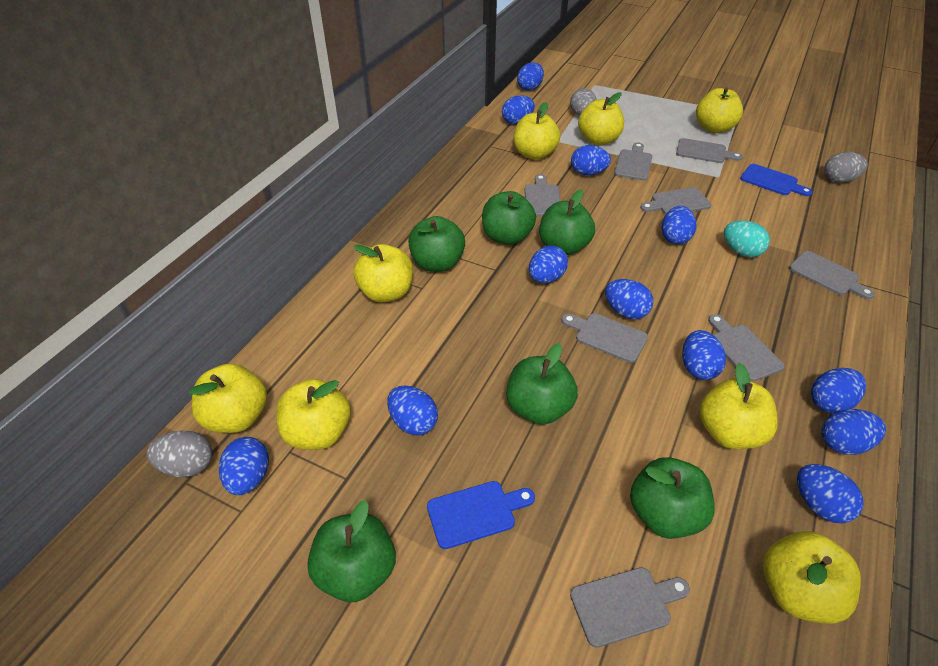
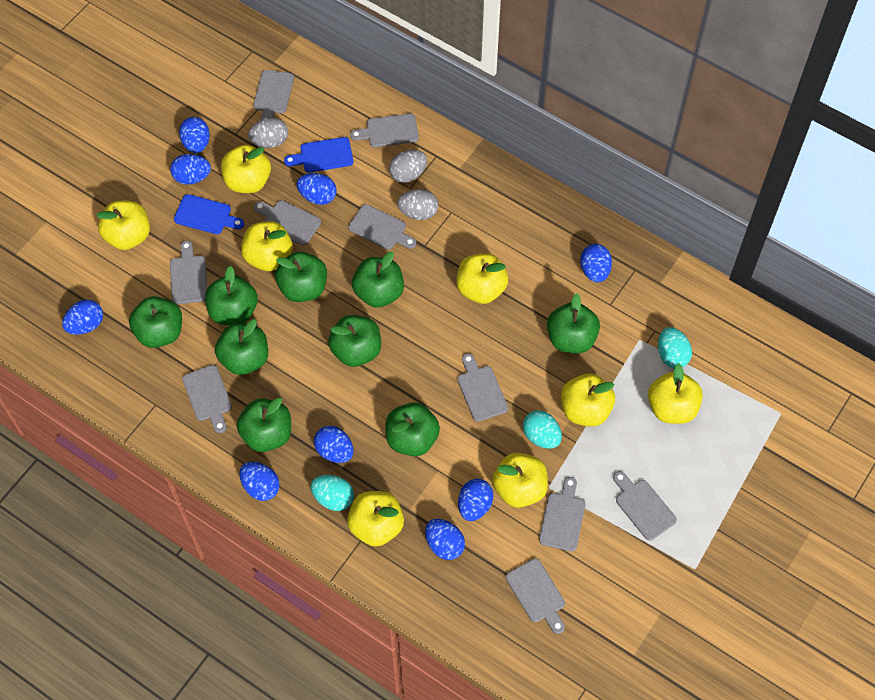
blue egg: [219,437,269,495] [387,385,438,436] [502,95,535,124] [517,62,544,91] [529,245,568,283] [571,145,611,175] [605,279,653,319] [662,206,696,244] [682,330,726,380] [797,464,864,523] [811,368,866,414] [822,409,886,455] = 12 -> [62,300,103,335] [170,154,211,185] [179,117,210,153] [239,462,279,501] [297,173,337,205] [314,426,354,463] [425,519,465,560] [458,479,494,521] [580,244,612,283] = 9
green apple: [307,500,396,602] [408,216,465,272] [482,191,536,245] [506,343,578,425] [539,189,595,255] [630,457,715,539] = 6 -> [129,296,182,348] [205,266,258,325] [215,319,268,375] [237,398,291,452] [275,252,327,302] [328,315,381,367] [352,252,404,308] [385,403,440,456] [547,294,600,353] = 9
grey cutting board: [525,174,560,216] [561,313,648,363] [570,567,690,648] [614,143,652,181] [640,187,711,215] [676,138,743,163] [708,314,785,381] [789,251,875,299] = 8 -> [170,241,207,304] [182,365,232,433] [253,70,294,120] [254,200,321,245] [348,204,416,250] [350,113,419,147] [458,353,508,422] [506,559,565,634] [539,477,586,552] [613,471,677,540] = 10
turquoise egg: [724,220,770,257] = 1 -> [311,475,354,511] [523,410,562,449] [658,327,692,368] = 3

